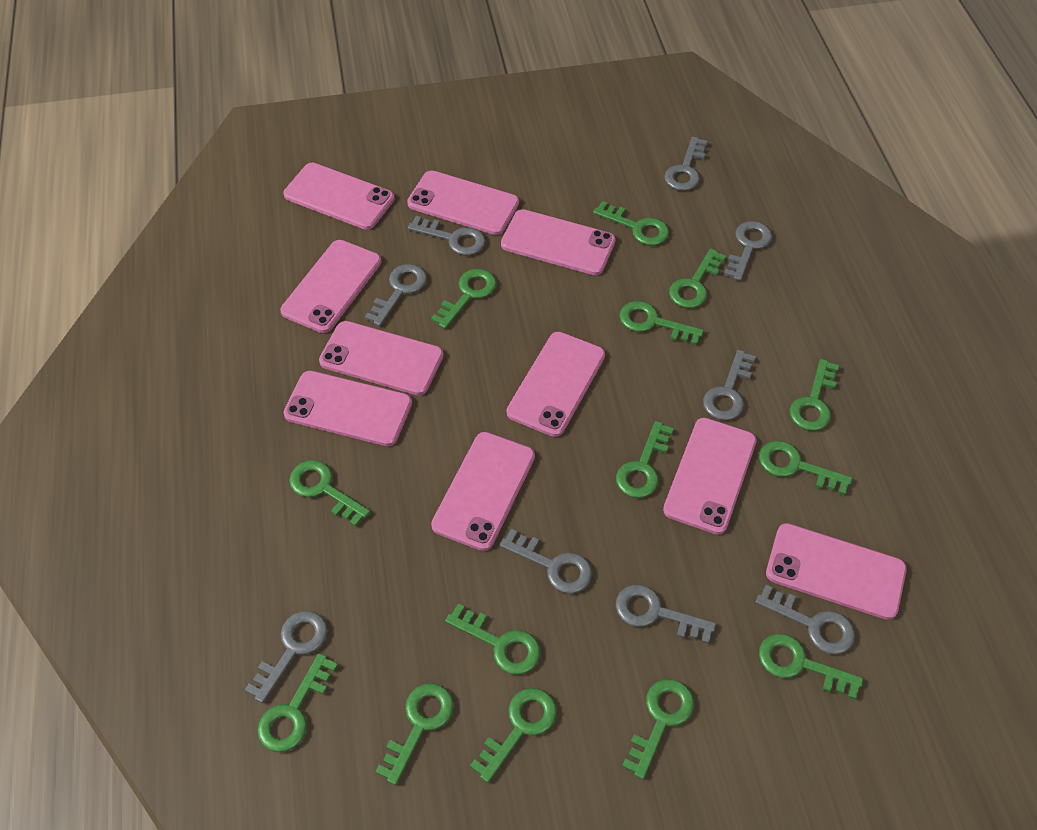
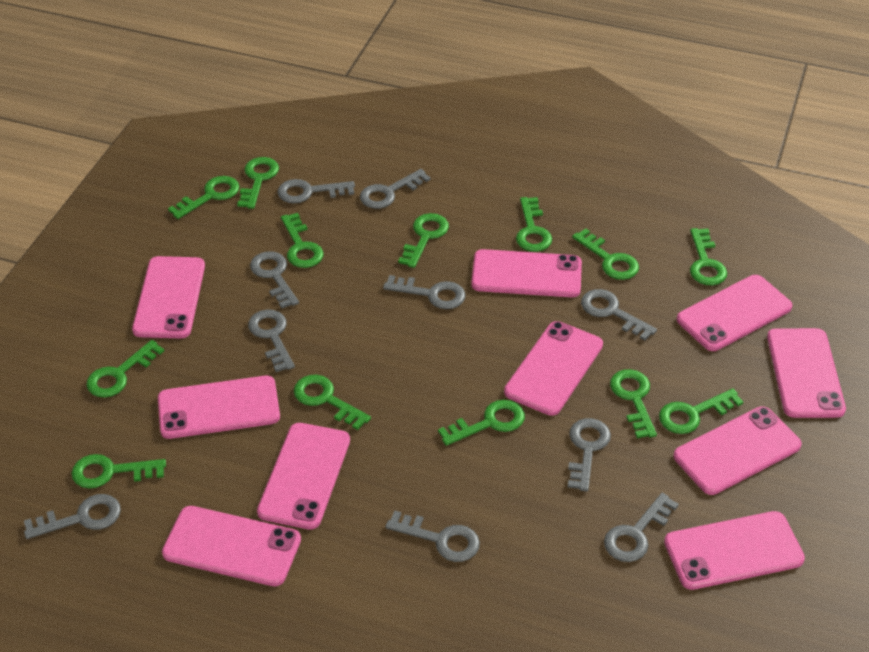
green key: [257,653,338,752] [289,460,370,527] [376,683,454,785] [431,269,496,329] [445,603,540,675] [470,688,557,783] [593,201,669,246] [616,421,674,498] [619,301,704,345] [622,679,694,779] [669,248,726,308] [759,441,852,495] [759,634,863,700] [789,359,839,431] = 14 -> [71,454,166,489] [86,340,164,398] [168,176,240,219] [237,157,279,209] [281,213,324,268] [294,375,371,430] [398,213,449,268] [438,400,525,446] [516,197,552,252] [572,228,639,280] [610,369,657,438] [659,389,743,434] [690,228,727,285] = 13
grey key: [245,611,328,703] [365,264,427,326] [408,216,485,255] [500,529,592,594] [616,585,716,644] [664,137,708,191] [703,350,756,420] [724,221,772,281] [755,585,855,655] = 9 -> [24,494,121,539] [248,309,295,372] [250,251,299,309] [278,179,355,203] [360,169,431,209] [383,275,465,309] [385,511,480,562] [568,418,611,492] [581,289,657,341] [604,493,679,562] = 10

